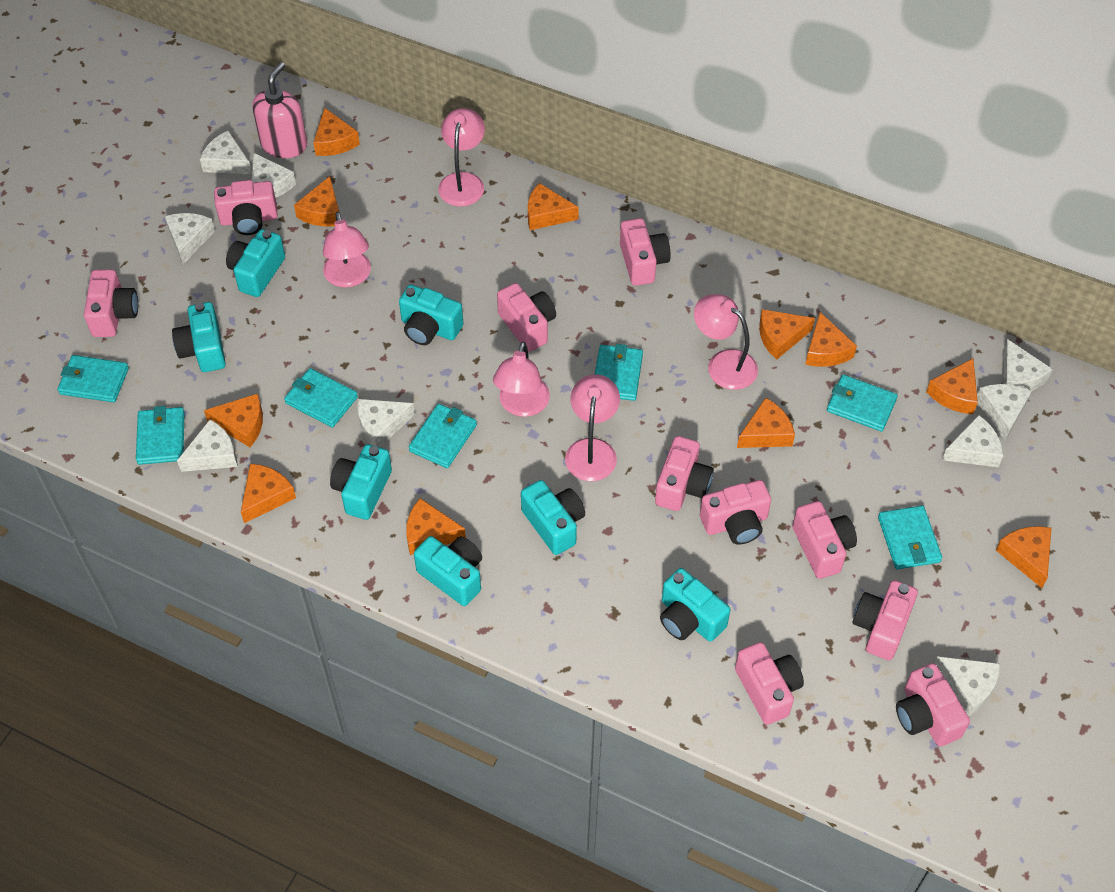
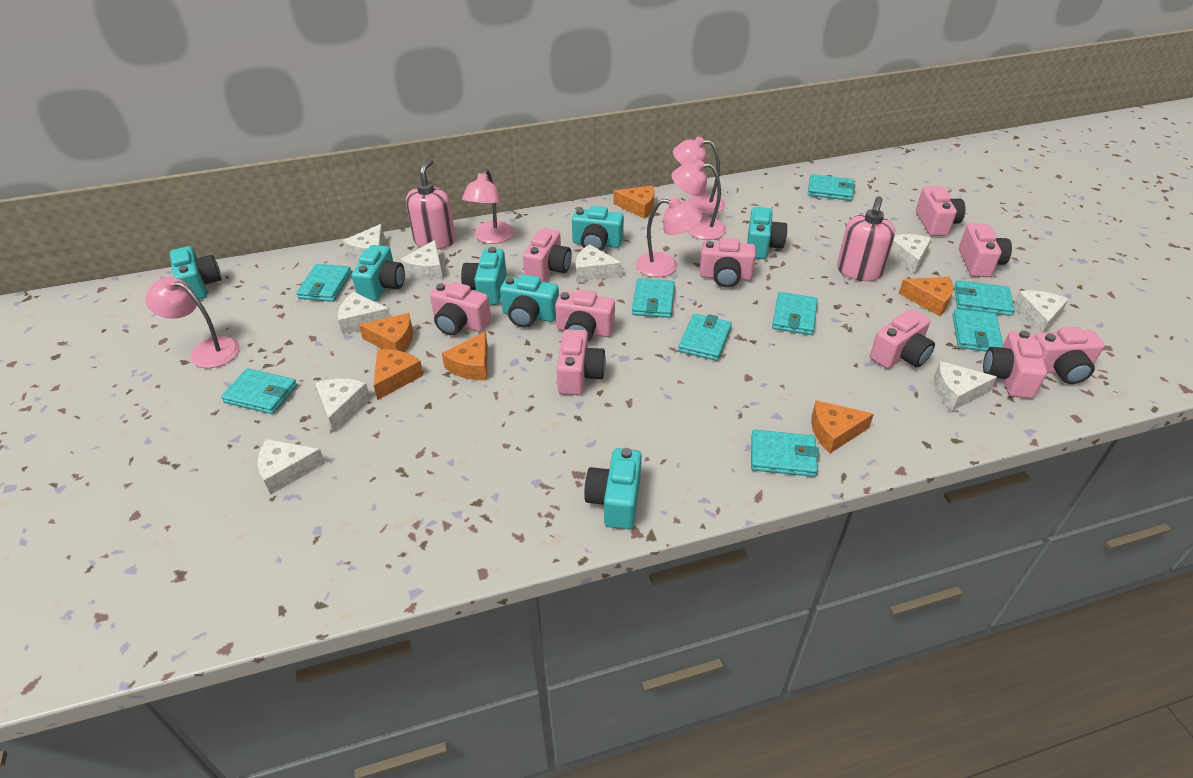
orange cheese: [204,394,263,447] [241,464,296,523] [294,176,339,226] [313,108,360,156] [406,498,466,555] [528,183,579,230] [737,398,795,448] [759,309,815,359] [805,312,857,367] [926,358,978,414] [996,526,1051,588] = 11 -> [359,313,413,352] [373,349,423,400] [442,331,488,380] [613,185,654,219] [811,400,874,453] [898,277,953,316] = 6
pink soap dispenser: [252,62,307,158] = 1 -> [406,158,456,249] [837,196,895,281] = 2
turquoise wallet: [57,355,129,402] [136,406,185,465] [284,368,358,427] [409,404,477,468] [595,344,643,401] [827,374,898,432] [878,505,942,569] = 7 -> [221,368,297,414] [296,264,352,302] [632,278,675,318] [678,314,732,361] [751,430,819,477] [772,292,818,335] [808,174,855,201] [952,309,1003,351] [954,280,1014,316] = 9

